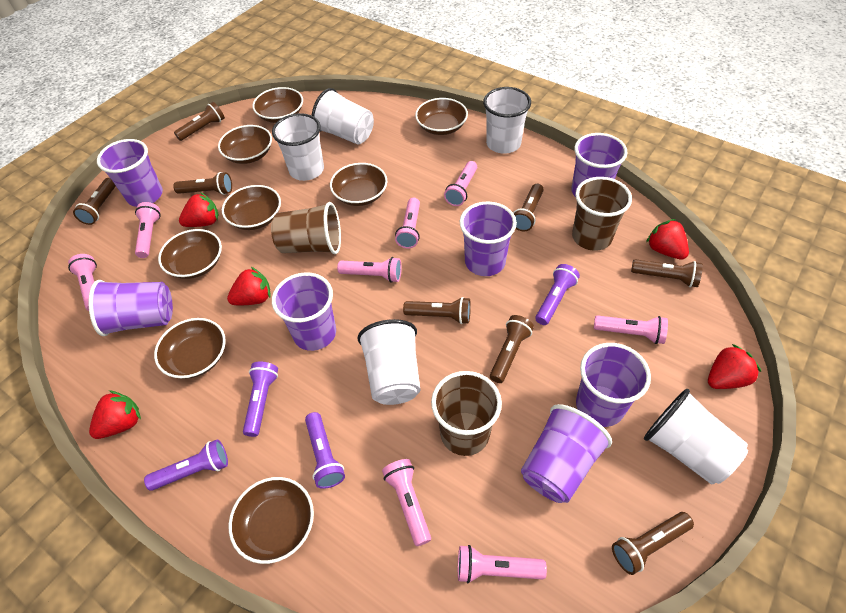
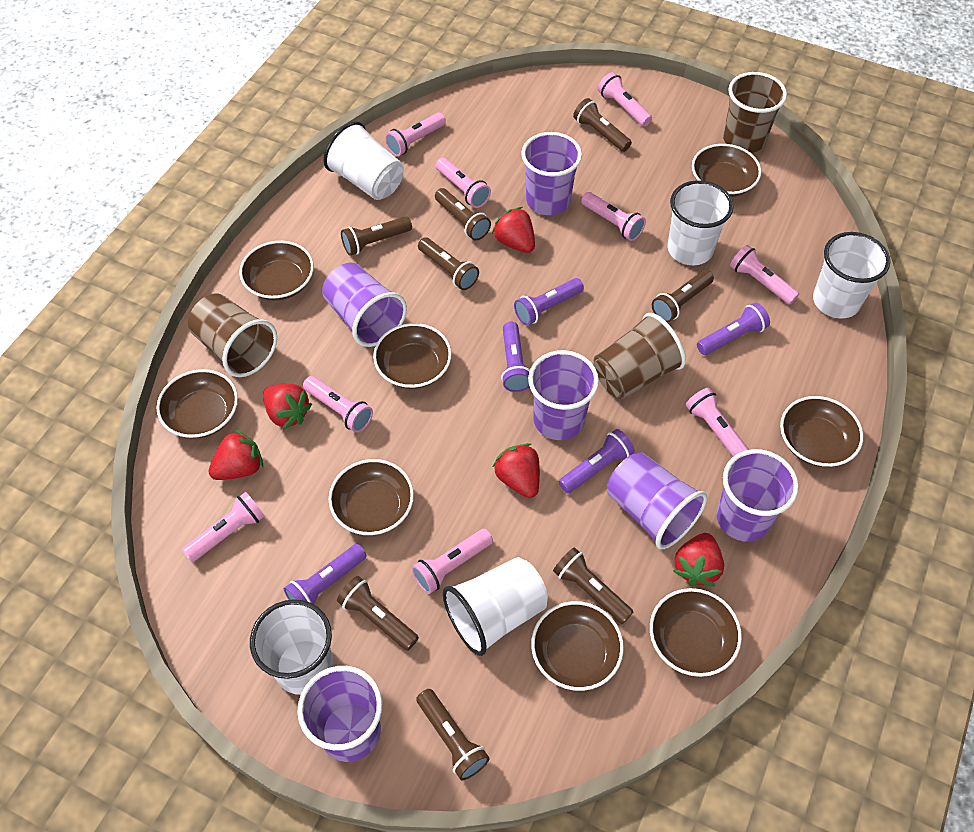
pink flashlight: [68,254,97,311] [135,202,161,258] [337,257,402,283] [382,459,431,546] [395,198,420,249] [444,161,477,206] [458,545,547,583] [594,315,668,344] = 8 -> [182,492,265,562] [303,376,373,433] [385,113,446,156] [412,529,493,594] [436,158,491,208] [581,192,646,241] [598,72,652,126] [686,388,749,457] [730,245,799,305] = 9
purple cup: [89,280,173,336] [97,139,163,207] [272,272,336,351] [459,201,517,276] [521,404,612,503] [571,133,628,197] [576,343,651,427] = 7 -> [297,666,382,762] [322,262,407,347] [521,132,582,215] [528,350,599,440] [607,452,707,549] [716,449,799,542] = 6
purple flashlight: [144,439,228,491] [243,362,278,437] [305,412,345,489] [535,264,580,325] = 4 -> [284,544,367,604] [501,322,530,392] [514,278,584,326] [559,429,635,493] [697,302,770,355] = 5

